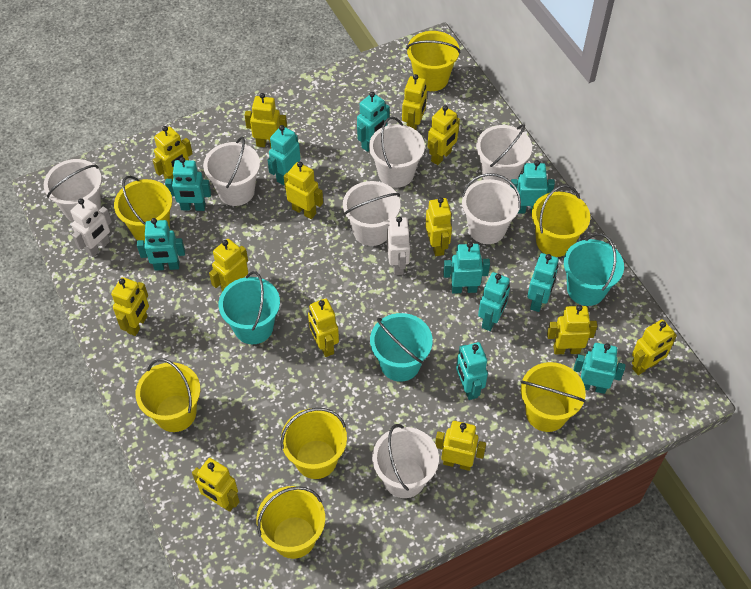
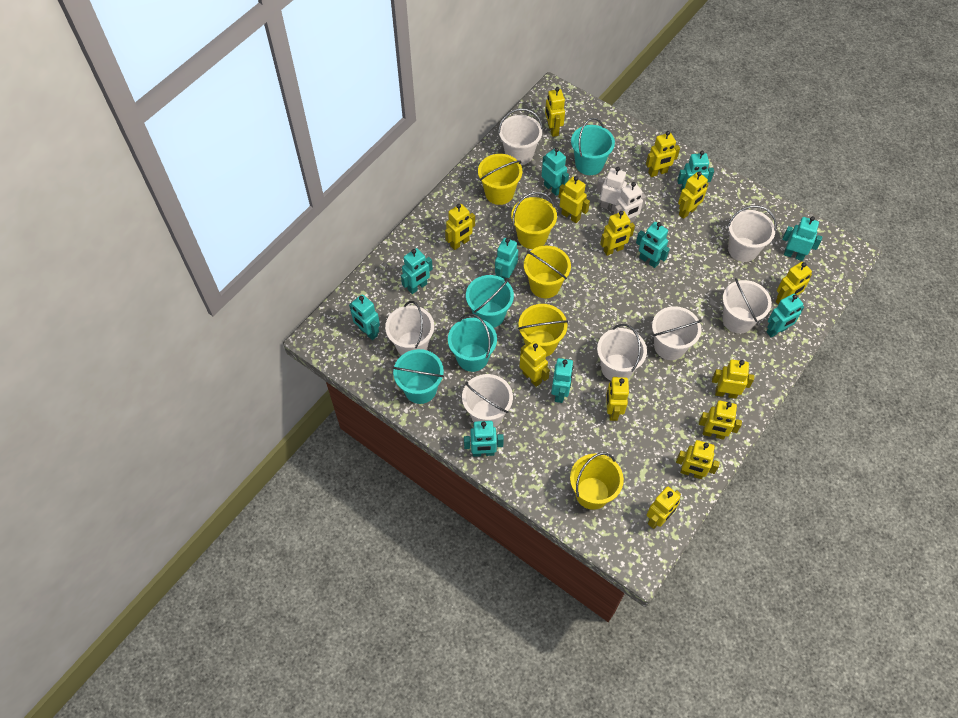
turquoise bucket: [219,271,280,344] [370,313,433,382] [564,233,624,306] = 3 -> [393,349,444,404] [448,313,497,372] [466,275,514,328] [571,118,615,175] = 4
yellow bucket: [114,176,172,243] [136,359,200,432] [256,486,325,559] [280,408,347,479] [406,31,461,91] [520,362,586,432] [532,185,590,257] = 7 -> [478,154,522,205] [511,192,557,249] [518,304,568,357] [524,246,571,298] [570,452,624,510] = 5

